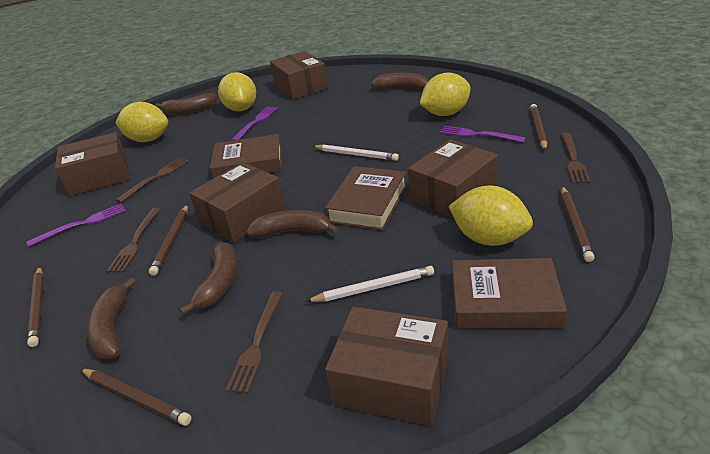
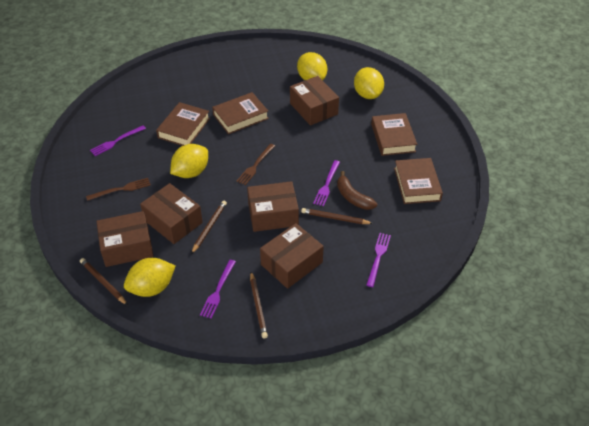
brown banana: [86,278,136,359] [155,93,217,115] [180,242,237,315] [246,210,339,238] [371,73,428,90] = 5 -> [337,171,377,210] = 1
brown book: [210,134,282,178] [325,166,407,230] [452,258,567,329] = 3 -> [156,102,210,146] [212,92,269,134] [371,113,417,156] [394,158,443,204] = 4
brown fork: [107,208,160,272] [116,158,189,203] [226,291,283,393] [561,133,591,183] = 4 -> [86,178,151,201] [236,144,275,185] = 2
brown pencil: [27,266,44,347] [81,369,192,426] [149,204,188,276] [530,104,547,151] [561,186,595,262] = 5 -> [80,258,128,305] [191,201,227,254] [250,272,268,339] [301,208,373,224] = 4
purple fork: [27,203,126,247] [231,107,278,141] [439,126,526,143] = 3 -> [90,126,146,156] [200,260,236,319] [313,160,340,206] [366,233,391,287] = 4
white pencil: [305,266,434,302] [312,144,399,161] = 2 -> none = 0

